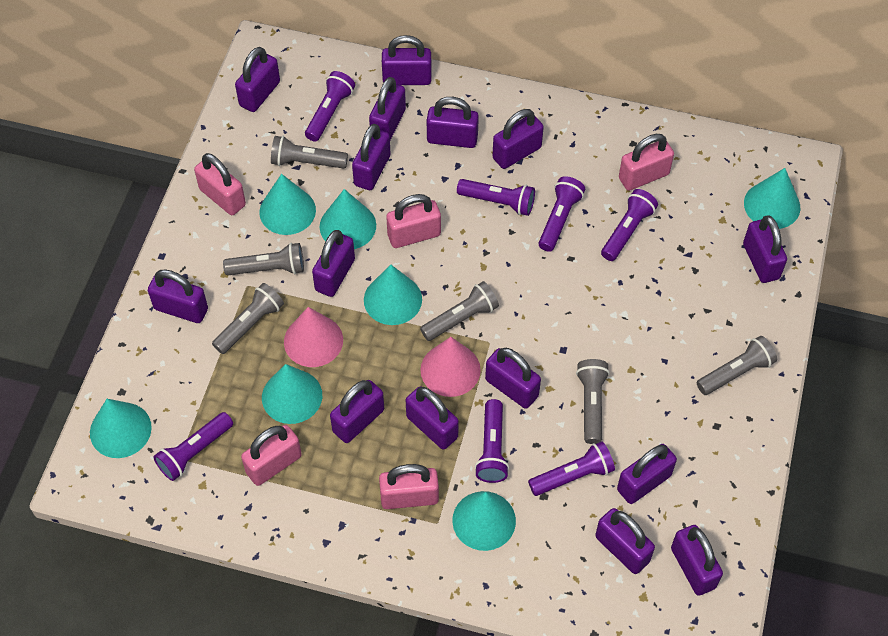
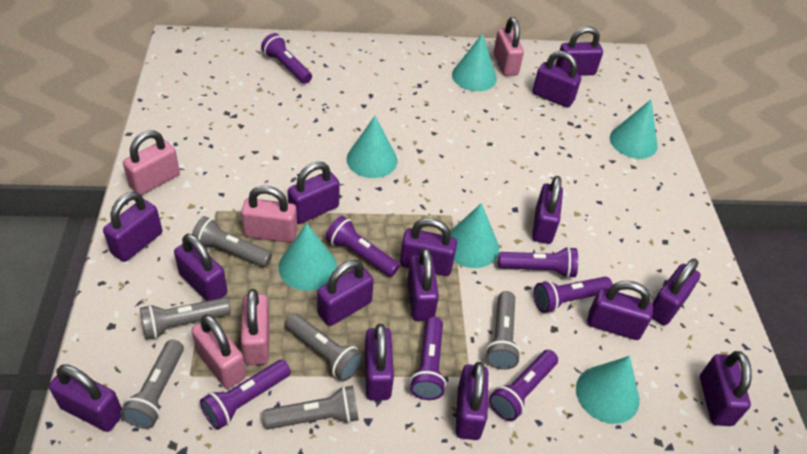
pink cone: [284,307,343,367] [420,337,481,397] = 2 -> none = 0
turquoise cone: [90,399,152,458] [259,174,316,235] [262,364,322,424] [320,189,376,249] [364,265,422,325] [452,491,516,551] [744,168,800,229] = 7 -> [279,223,337,291] [347,116,398,178] [450,203,499,268] [452,33,497,91] [576,356,639,424] [610,100,658,159] = 6

